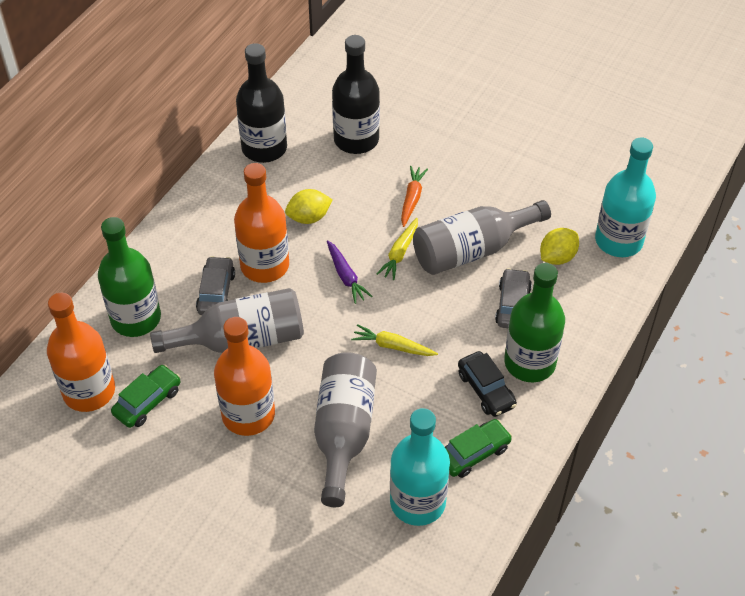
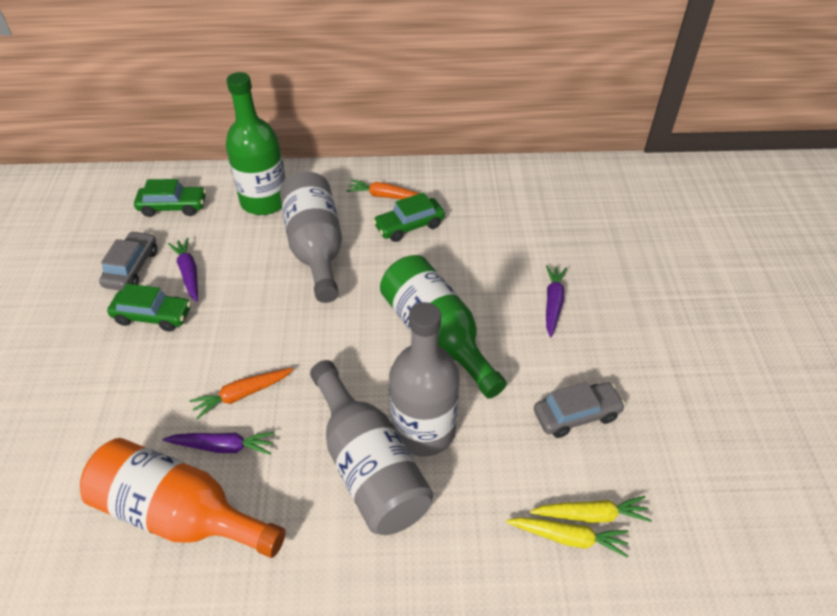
black bottle: [236,43,287,163] [332,35,380,154] = 2 -> none = 0
black car: [458,351,517,417] = 1 -> none = 0
green car: [111,364,181,428] [445,419,512,478] = 2 -> [107,284,191,332] [134,179,206,217] [373,192,445,242] = 3
orange bottle: [47,293,115,412] [214,317,275,436] [234,163,289,283] = 3 -> [80,438,286,558] = 1
orange carrot: [401,166,428,227] = 1 -> [190,368,294,419] [346,179,420,199] = 2
purple carrot: [327,240,373,304] = 1 -> [163,432,275,455] [168,238,198,302] [546,265,567,337] = 3
turquoise bottle: [390,408,450,526] [595,137,656,257] = 2 -> none = 0
yellow lemon: [285,189,333,224] [540,228,579,265] = 2 -> none = 0

